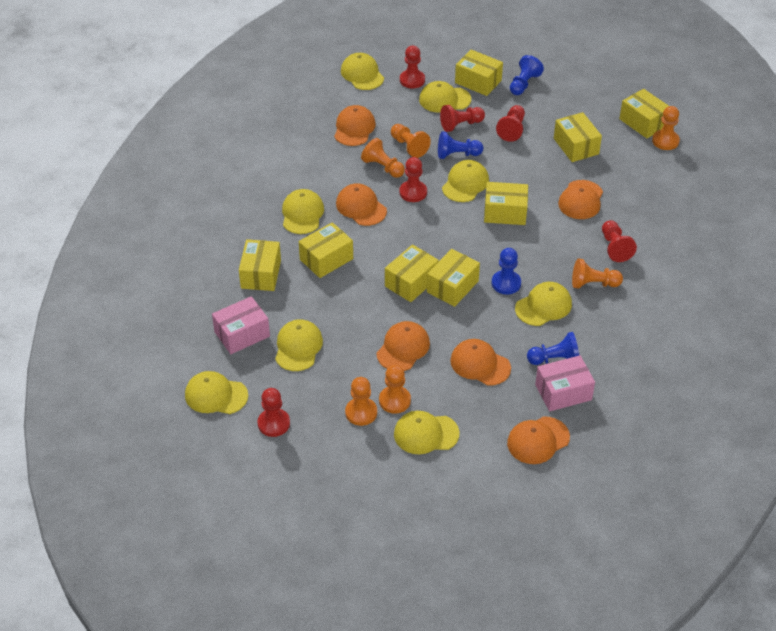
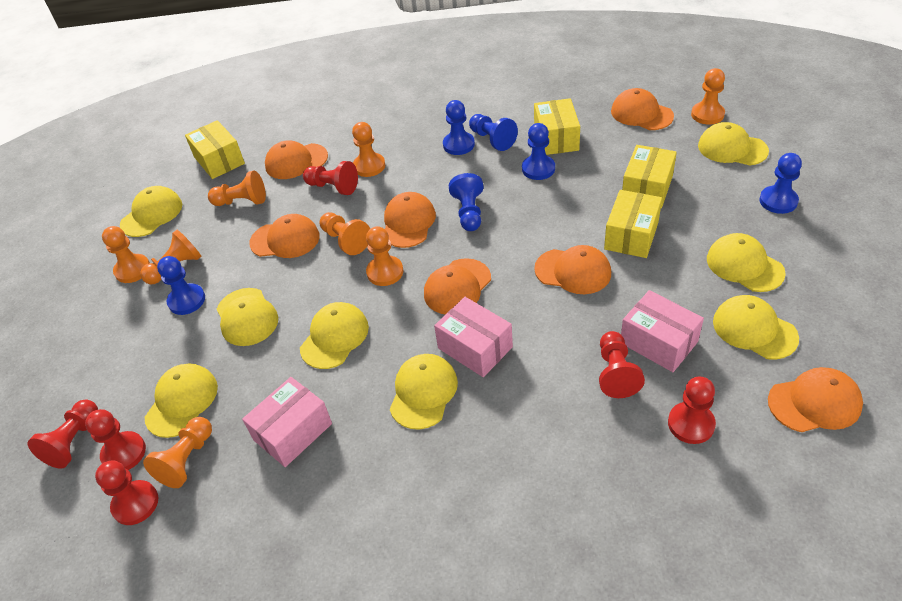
blue pawn: [438,132,483,159] [491,248,521,295] [510,55,544,95] [527,332,579,365] = 4 -> [157,256,205,315] [443,100,475,155] [449,173,484,231] [469,114,518,151] [522,123,555,180] [759,153,802,214] = 6
orange cap: [334,105,376,146] [336,183,387,226] [376,321,430,371] [450,339,511,386] [507,416,570,464] [558,180,603,219] = 6 -> [249,214,320,258] [265,140,328,179] [384,192,436,248] [424,258,491,314] [534,245,611,294] [611,88,674,130] [768,367,863,432] = 7
orange pawn: [345,377,377,426] [361,138,405,178] [379,365,411,414] [391,124,431,158] [572,259,623,289] [652,106,680,150] = 6 -> [102,226,150,283] [140,230,202,284] [143,417,212,488] [208,170,266,206] [319,212,370,255] [352,122,385,177] [366,226,403,286] [691,68,725,125] = 8
pink box: [212,296,270,354] [535,355,595,412] = 2 -> [242,377,332,467] [434,297,513,377] [621,290,704,372] = 3
yellow box: [239,239,281,291] [299,222,353,278] [385,244,439,302] [427,249,480,307] [455,50,503,96] [484,182,528,225] [554,112,602,162] [619,89,669,138] = 8 -> [185,120,245,179] [534,98,580,155] [604,190,662,258] [622,145,677,208] = 4

